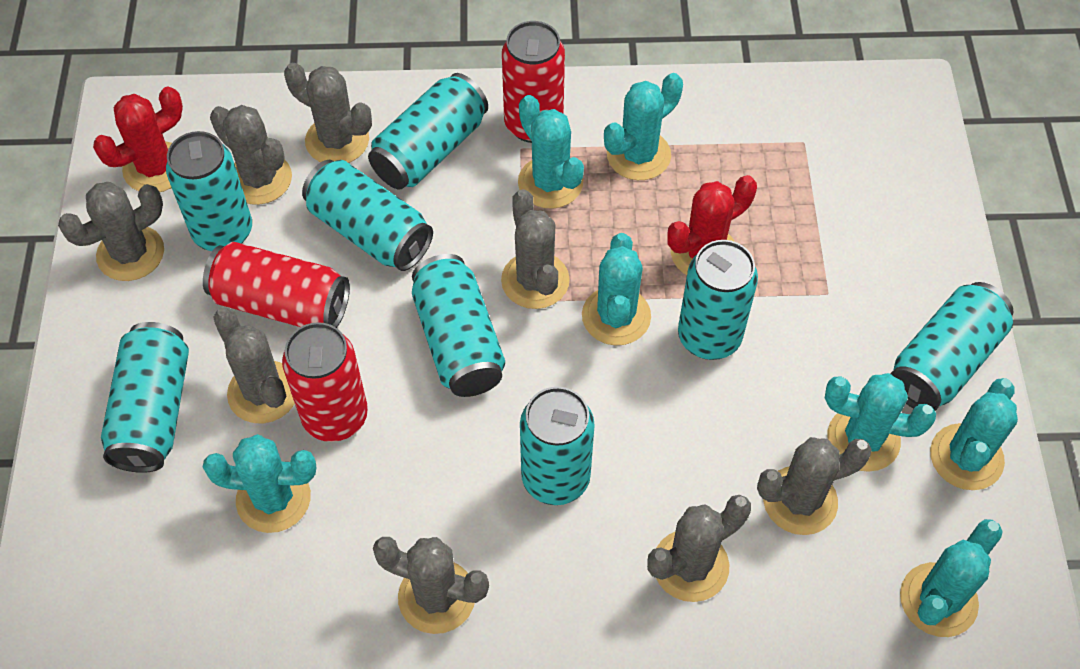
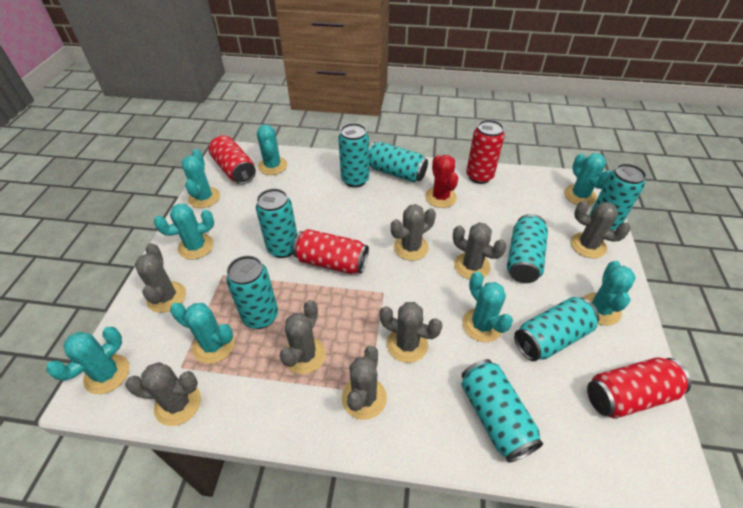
red cactus: [93,86,183,192] [667,175,757,275] = 2 -> [425,155,458,208] = 1
red can: [203,242,350,328] [282,322,368,442] [502,21,565,143] = 3 -> [209,135,256,184] [293,229,369,274] [466,120,505,184] [587,357,691,419] = 4
turquoise cactus: [203,434,316,533] [518,95,584,209] [582,233,651,345] [604,73,683,180] [825,373,936,472] [900,519,1003,637] [930,378,1018,490] = 7 -> [46,327,129,394] [154,204,214,259] [170,303,235,364] [182,149,220,208] [257,125,287,175] [462,272,513,342] [564,153,611,206] [583,261,636,326] = 8

